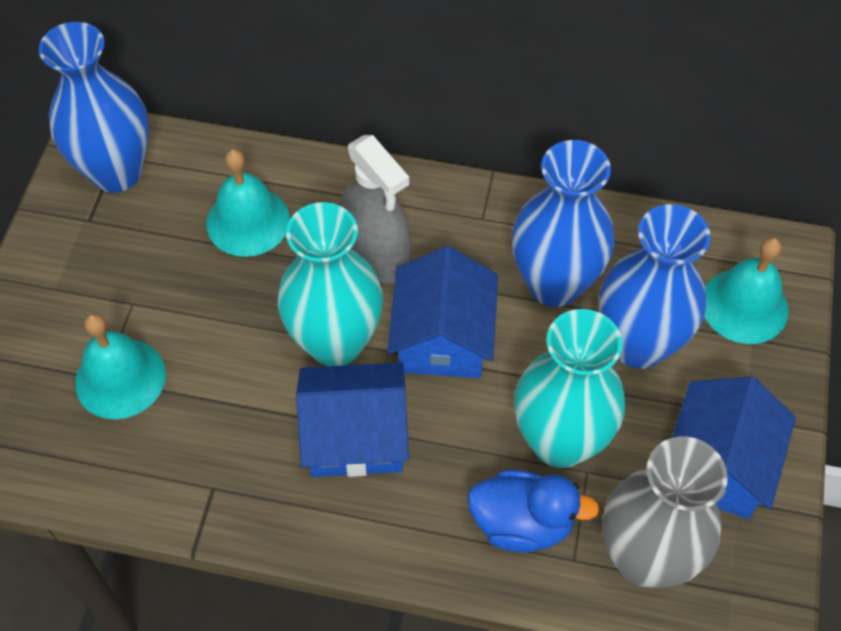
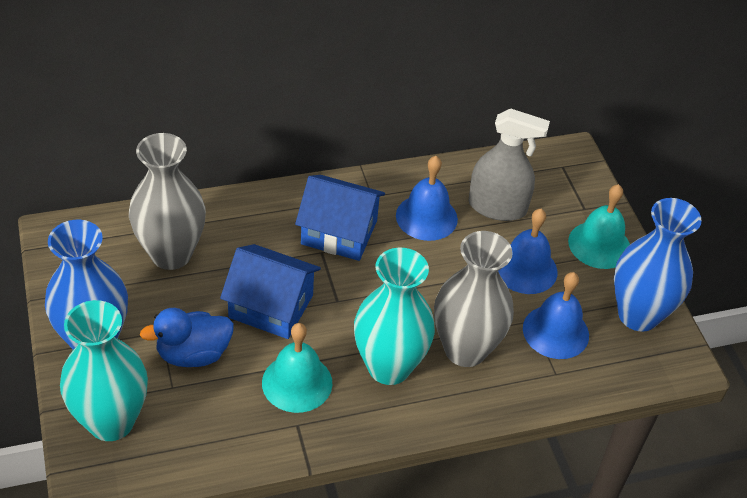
blue bell: none = 0 -> [396,156,458,241] [498,209,558,294] [523,272,589,359] = 3
blue house: [296,362,409,477] [387,246,498,378] [672,377,796,519] = 3 -> [220,244,321,339] [295,175,385,261] = 2
blue vase: [39,22,149,193] [512,140,615,307] [599,204,711,369] = 3 -> [45,220,128,350] [614,198,702,332] = 2
grey vase: [602,436,728,588] = 1 -> [129,133,206,270] [434,231,514,367] = 2
turquoise bell: [75,313,166,419] [206,149,290,257] [704,237,789,344] = 3 -> [262,323,332,413] [568,184,630,269] = 2

